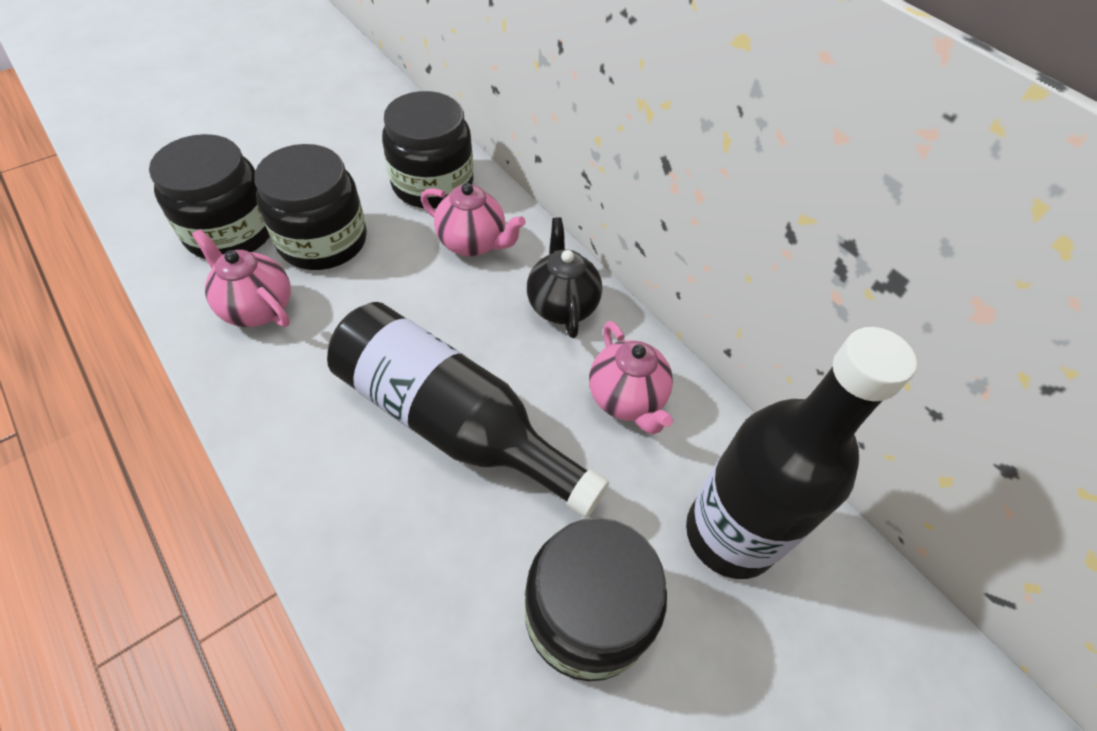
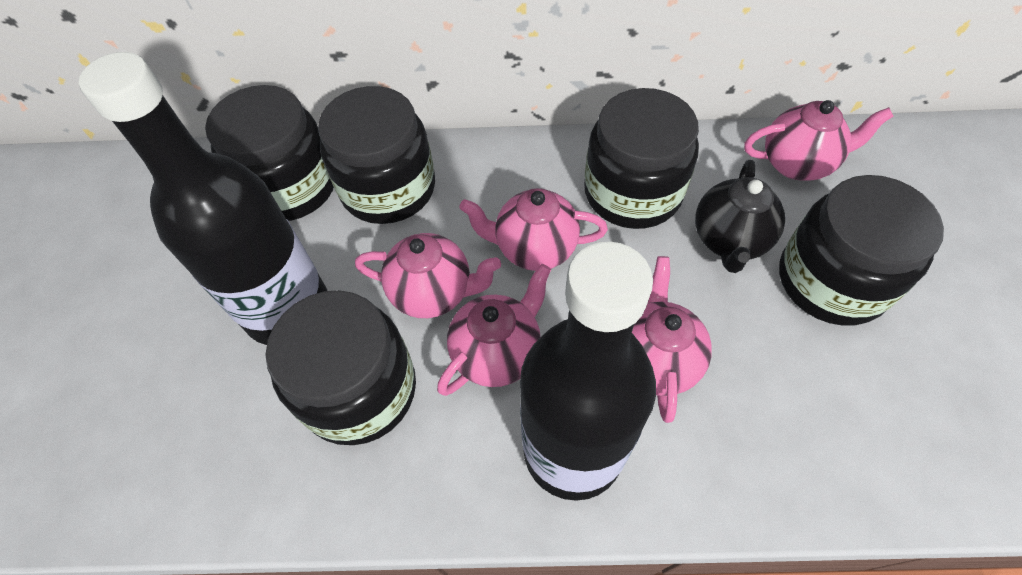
black jar: [149,134,270,259] [254,144,367,270] [382,91,474,209] [524,518,667,681] = 4 -> [205,85,334,221] [266,290,416,445] [318,86,435,224] [584,88,699,229] [779,175,944,326] = 5
pink teapot: [192,229,291,327] [421,183,526,257] [589,321,673,434] = 3 -> [355,233,501,318] [437,264,551,396] [459,188,608,271] [632,256,712,423] [744,100,894,181] = 5

